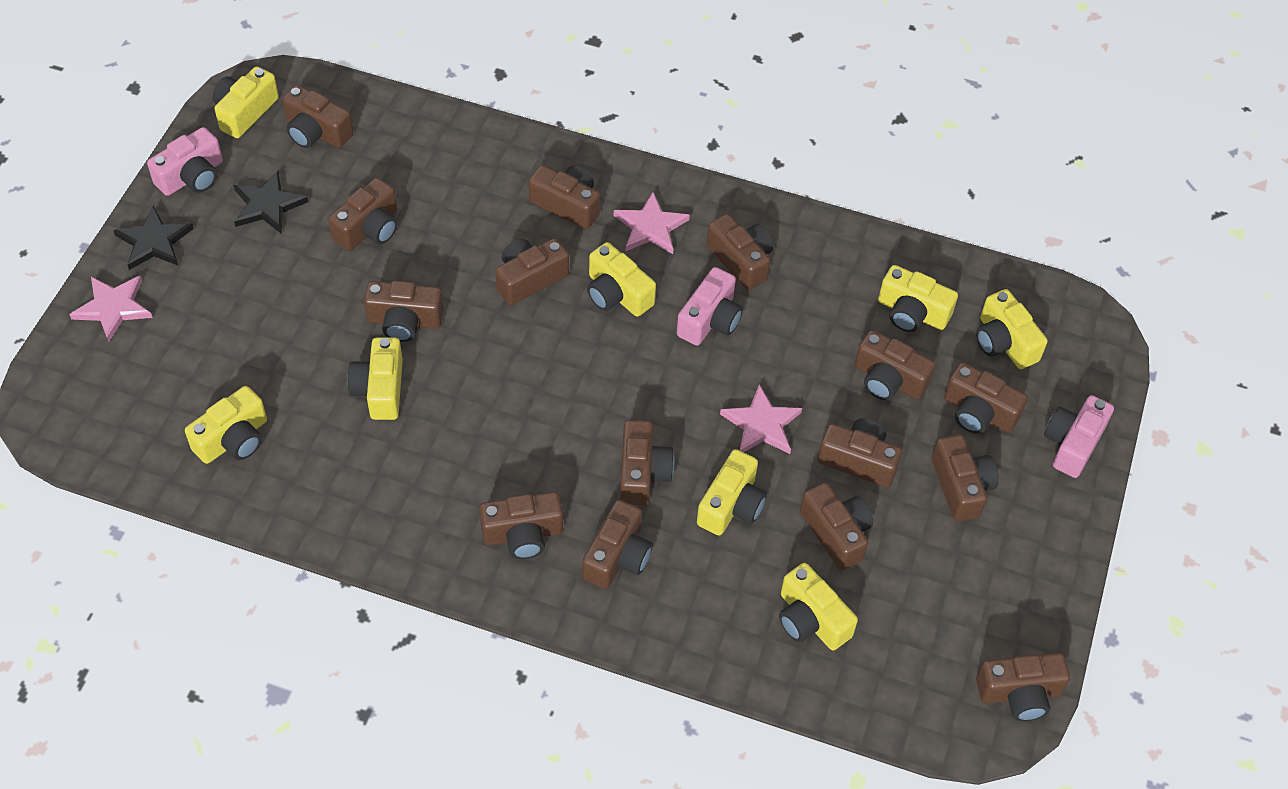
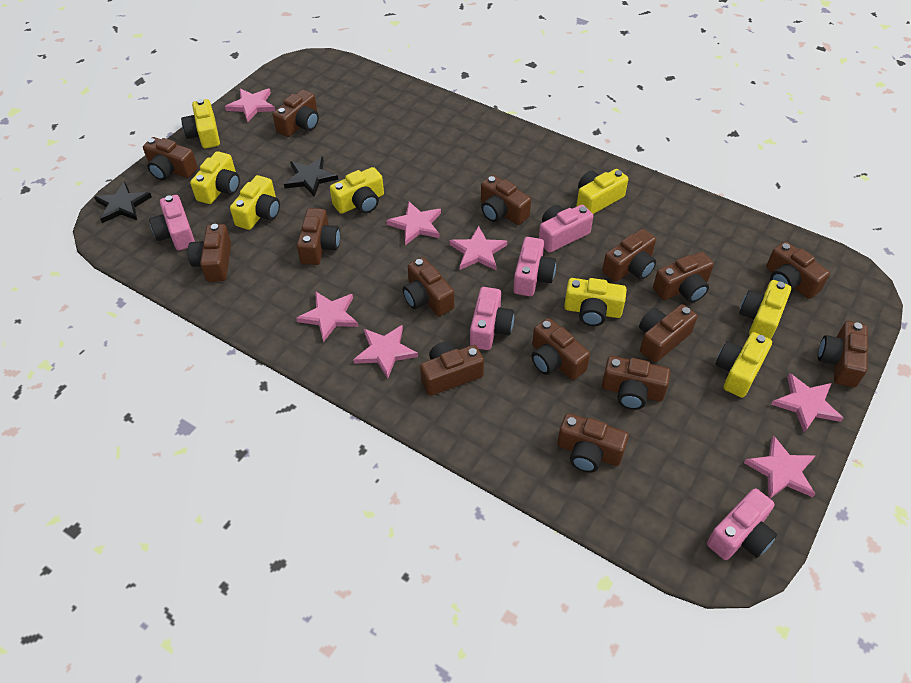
pink camera: [147,127,223,196] [677,267,743,346] [1044,395,1114,478] = 3 -> [149,195,195,251] [470,287,514,350] [513,237,556,296] [539,205,593,253] [707,488,777,560] = 5
pink star: [69,275,153,342] [614,192,690,254] [720,385,802,454] = 3 -> [225,88,275,122] [296,291,359,342] [353,325,418,379] [386,202,441,245] [449,226,507,270] [744,435,816,499] [771,373,843,433] = 7

